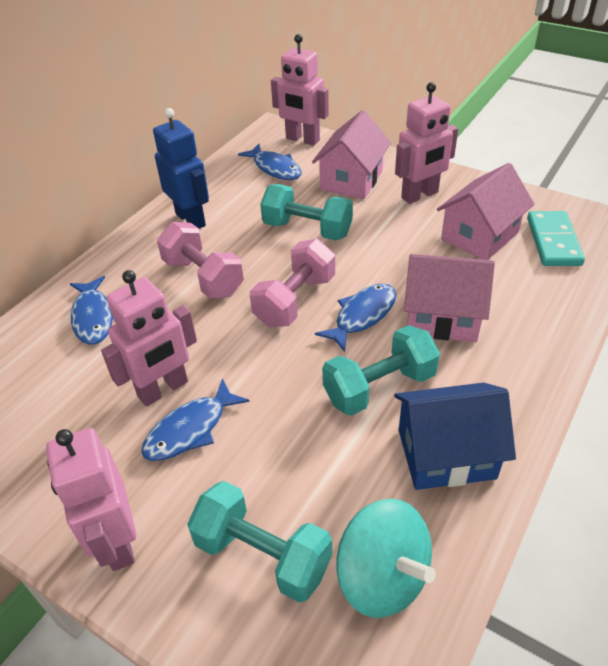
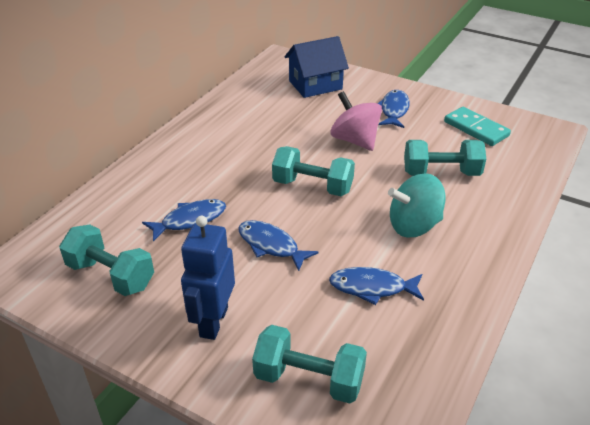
pink dumbbell: [157,222,244,298] [250,239,335,327] = 2 -> none = 0
pink house: [312,110,391,199] [404,254,495,342] [437,163,534,260] = 3 -> none = 0
pink robot: [46,428,136,571] [101,270,197,407] [271,34,329,146] [395,82,458,204] = 4 -> none = 0
pink spinning top: none = 0 -> [331,91,382,151] = 1
turquoise dumbbell: [187,481,332,603] [260,184,353,241] [322,325,440,416] = 3 -> [59,225,154,296] [252,325,367,404] [272,146,355,196] [404,140,486,176] = 4

